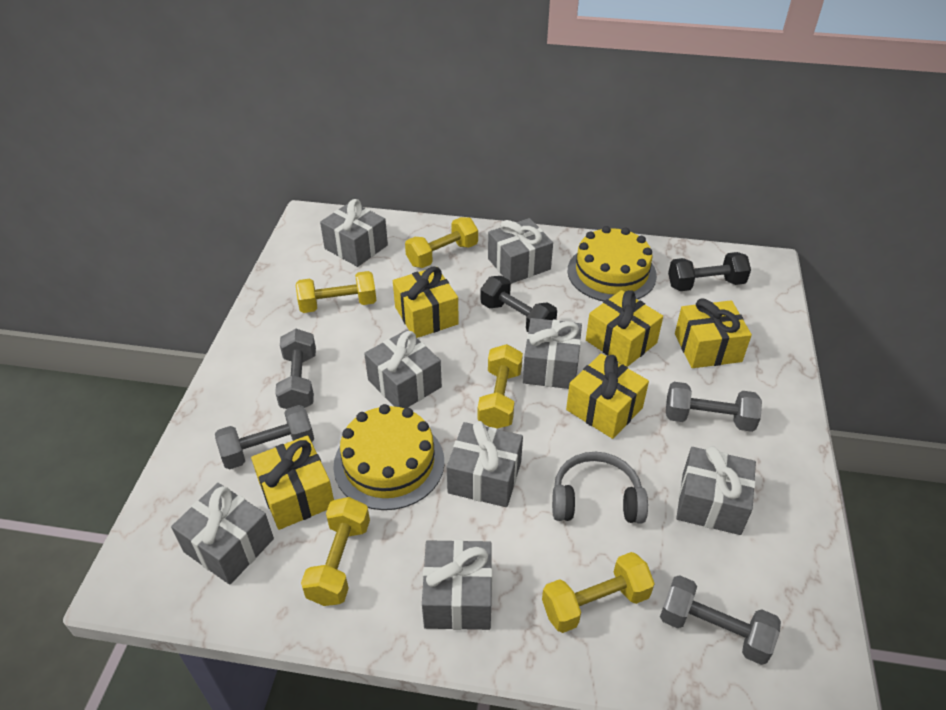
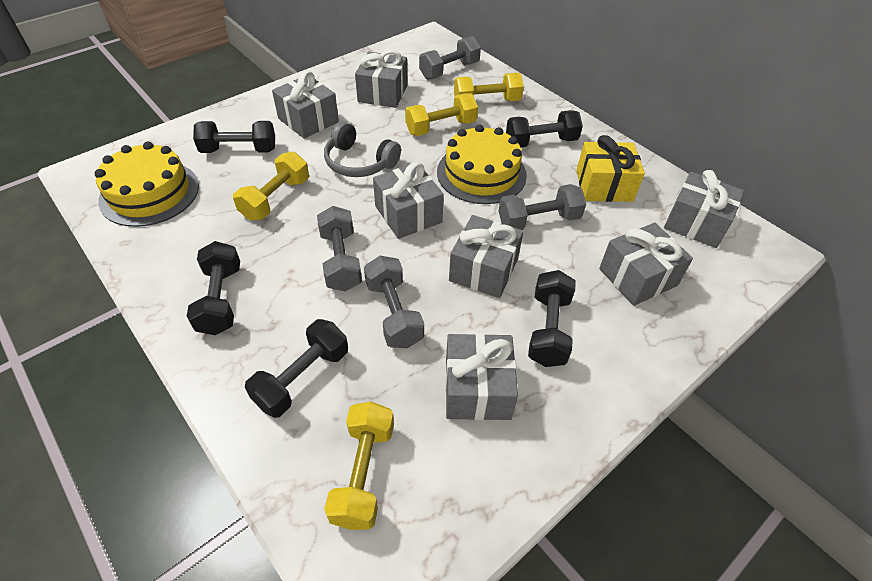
black dumbbell: [480,276,557,332] [668,252,751,291] = 2 -> [187,241,240,335] [193,121,275,153] [245,319,348,418] [506,110,583,148] [528,270,576,367] = 5
grey gift: [171,483,274,585] [320,199,388,267] [364,330,442,408] [422,540,492,630] [447,421,523,507] [488,218,553,284] [523,318,582,389] [676,446,756,535] = 8 -> [272,71,339,139] [355,50,408,108] [373,162,444,239] [445,333,518,420] [449,215,524,298] [599,223,693,306] [664,170,744,248] = 7
yellow dumbbell: [296,271,376,313] [301,497,370,606] [405,217,478,268] [478,344,523,428] [542,552,655,633] = 5 -> [233,151,309,220] [324,402,394,530] [405,93,478,136] [454,73,524,101] = 4
yellow gift: [251,435,334,530] [393,267,459,338] [566,353,649,439] [586,290,663,367] [675,299,752,368] = 5 -> [576,135,645,202] = 1

